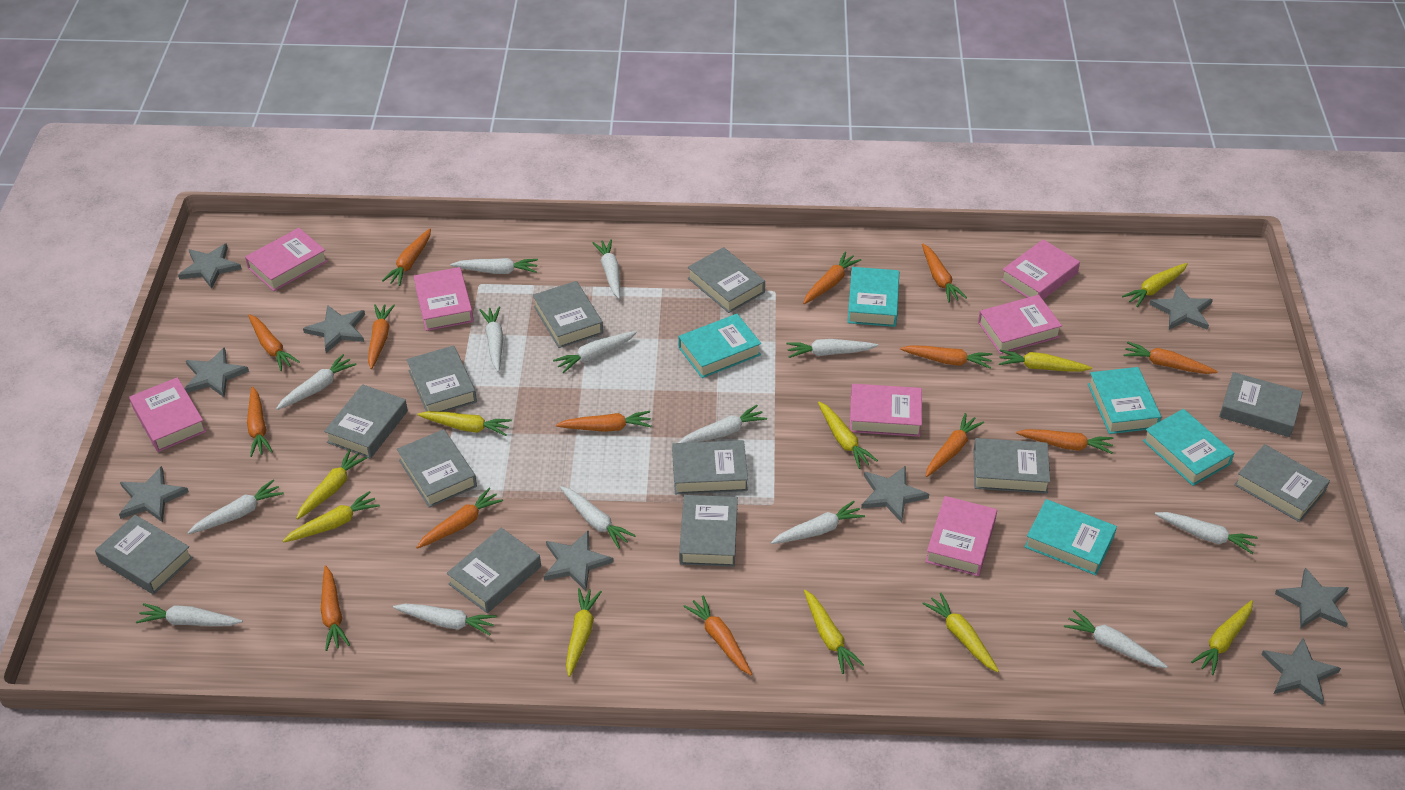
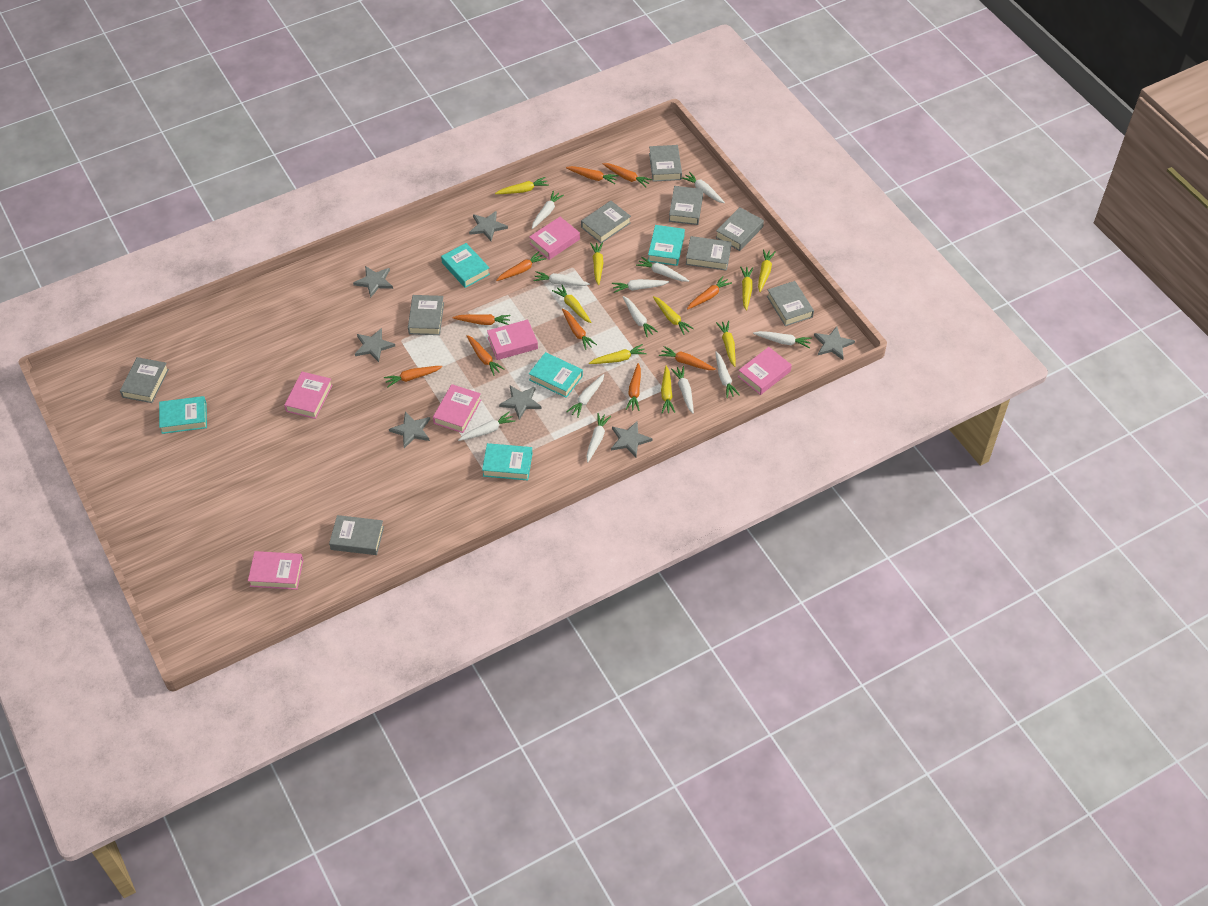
grey book: [95,515,193,595] [324,384,408,459] [397,429,477,508] [407,345,477,412] [447,528,541,613] [533,281,603,348] [672,440,748,494] [679,495,738,567] [688,247,765,313] [973,438,1050,494] [1219,372,1303,437] [1234,444,1330,522] = 12 -> [120,357,169,403] [329,515,384,555] [408,295,444,335] [581,201,631,243] [649,145,682,182] [669,186,704,225] [686,236,732,271] [715,207,764,251] [767,281,814,326] = 9
grey star: [119,466,189,522] [178,243,242,289] [185,347,249,398] [303,305,365,353] [543,530,614,591] [861,466,929,523] [1149,285,1213,330] [1261,638,1341,705] [1275,567,1349,629] = 9 -> [353,266,393,298] [355,328,395,362] [389,412,430,448] [469,211,508,241] [499,386,542,420] [611,421,653,457] [814,326,855,360] = 7
orange carrot: [247,386,273,457] [248,314,300,371] [321,565,350,651] [368,304,395,369] [382,229,431,286] [416,488,503,549] [556,411,652,432] [683,595,752,675] [803,252,861,304] [900,345,992,369] [922,244,967,303] [926,413,984,477] [1016,429,1113,454] [1123,342,1218,374] = 14 -> [384,366,443,388] [452,314,511,325] [466,335,505,376] [496,251,546,281] [562,308,597,350] [566,166,619,184] [603,163,652,187] [626,363,641,411] [659,346,716,370] [687,276,732,310] = 10
pink book: [129,377,207,452] [245,228,328,291] [414,267,474,331] [850,384,922,437] [925,496,997,576] [978,295,1062,354] [1000,239,1080,300] = 7 -> [248,551,303,590] [284,372,333,419] [433,384,481,433] [487,319,538,360] [529,217,580,260] [738,347,792,395] = 6
white carrot: [136,603,243,626] [187,480,284,534] [276,354,357,410] [393,604,497,635] [450,258,538,274] [480,307,504,372] [553,331,637,373] [560,486,636,549] [592,239,620,299] [678,405,767,443] [771,501,865,544] [786,339,878,358] [1064,610,1168,668] [1155,512,1258,554] = 14 -> [458,412,516,441] [532,191,564,229] [533,271,590,286] [566,374,604,418] [586,413,611,463] [612,279,669,293] [623,296,658,337] [636,257,689,282] [671,366,694,414] [681,172,725,203] [715,351,740,398] [753,331,812,348] = 12
yellow carrot: [283,491,380,542] [296,449,367,520] [417,411,512,436] [566,588,602,677] [804,590,864,674] [818,402,878,469] [922,593,999,672] [999,350,1092,372] [1122,263,1188,307] [1191,600,1253,675] = 10 -> [495,177,549,194] [552,285,591,323] [589,344,647,364] [590,242,603,285] [653,296,694,335] [661,366,675,413] [716,321,736,367] [740,267,753,311] [758,249,776,292] = 9

